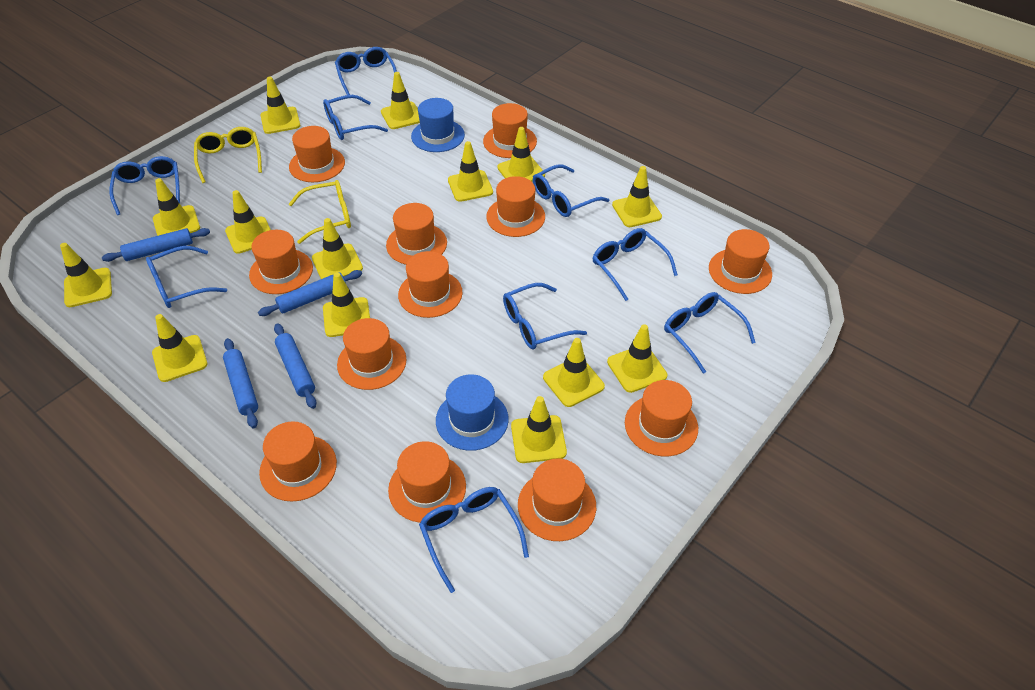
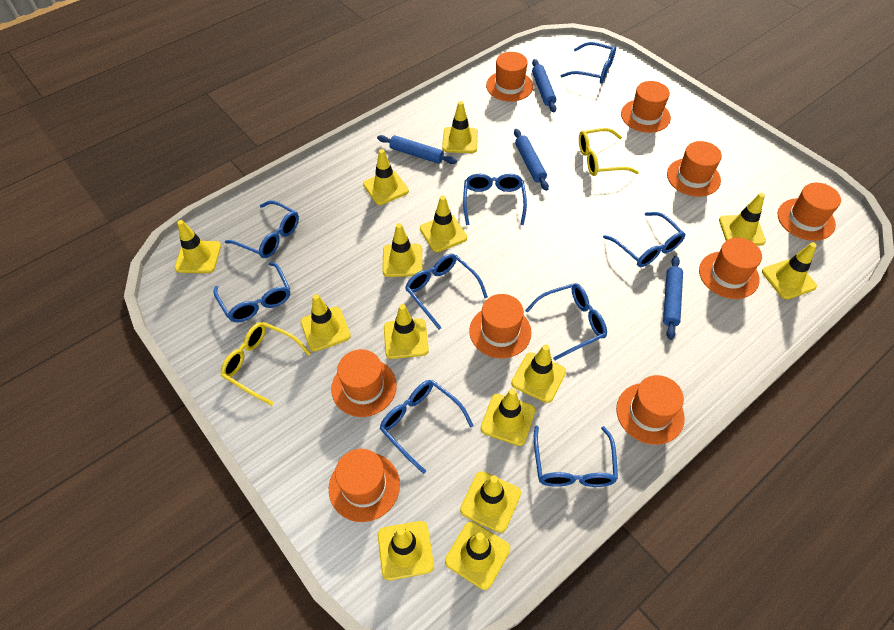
blue hat: [411,98,465,152] [436,374,509,451] = 2 -> none = 0
orange hat: [249,230,313,294] [259,421,337,501] [289,126,345,182] [337,318,407,390] [386,203,447,265] [388,441,466,523] [398,251,463,318] [483,103,537,158] [486,176,545,237] [518,458,596,541] [625,380,698,456] [709,229,772,294] = 12 -> [329,449,400,522] [331,349,397,417] [469,294,532,358] [486,52,533,101] [616,375,685,445] [621,81,671,133] [667,141,722,197] [699,238,762,299] [778,183,841,241] = 9

